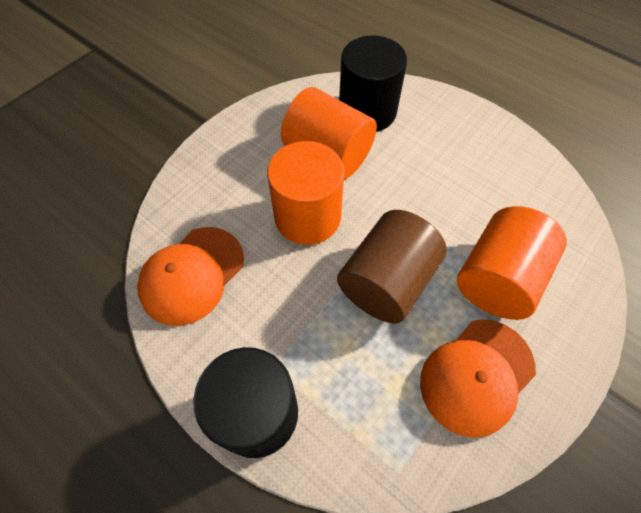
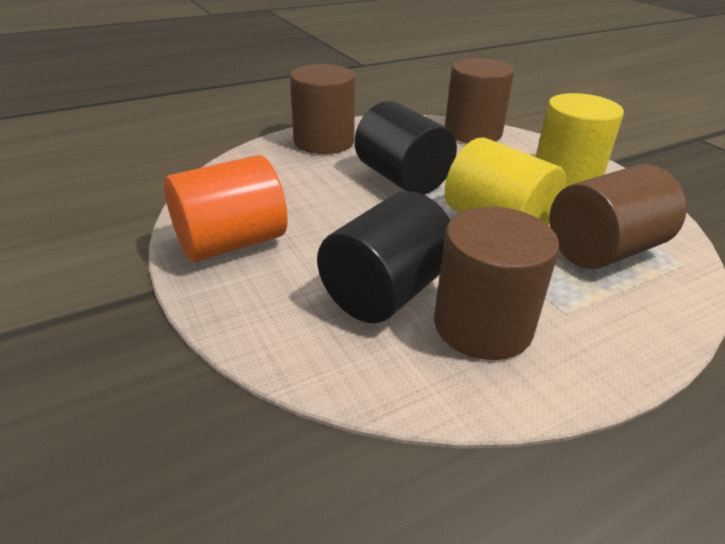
brown cylinder: [337,210,447,324] = 1 -> [290,64,355,154] [434,206,559,360] [445,58,514,143] [550,164,687,269] = 4
orange cap: [137,227,244,326] [420,319,536,438] = 2 -> none = 0
orange cylinder: [267,141,344,245] [281,87,377,179] [457,206,567,320] = 3 -> [164,155,288,262] = 1
yellow cylinder: none = 0 -> [445,137,566,225] [536,93,624,187] = 2

